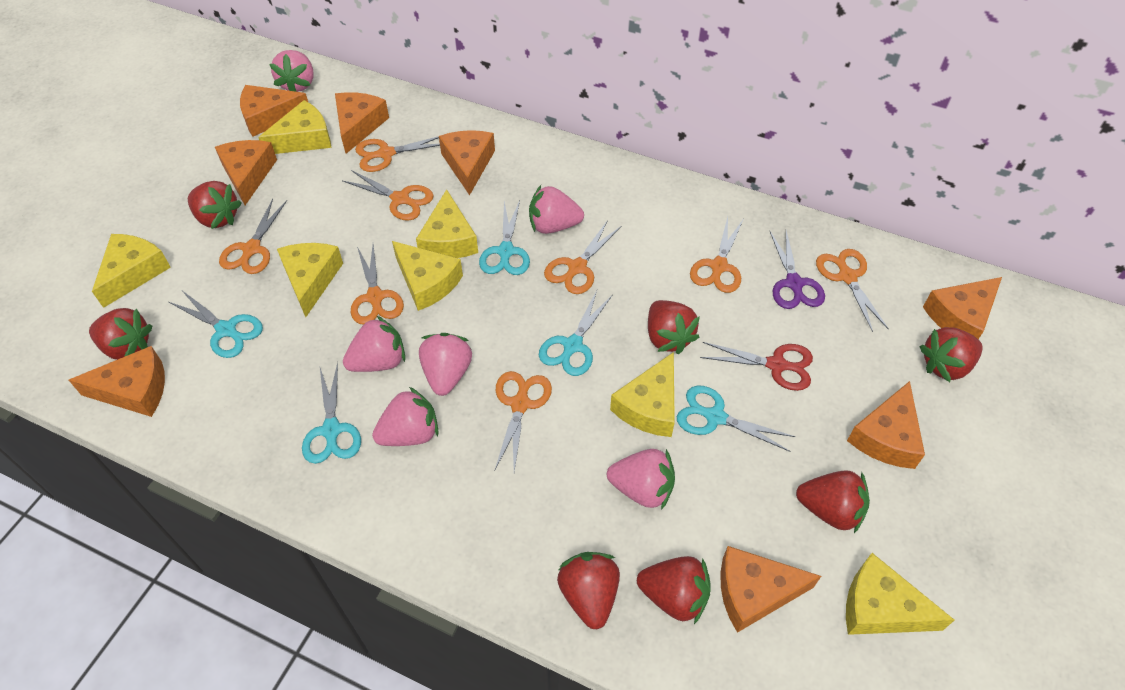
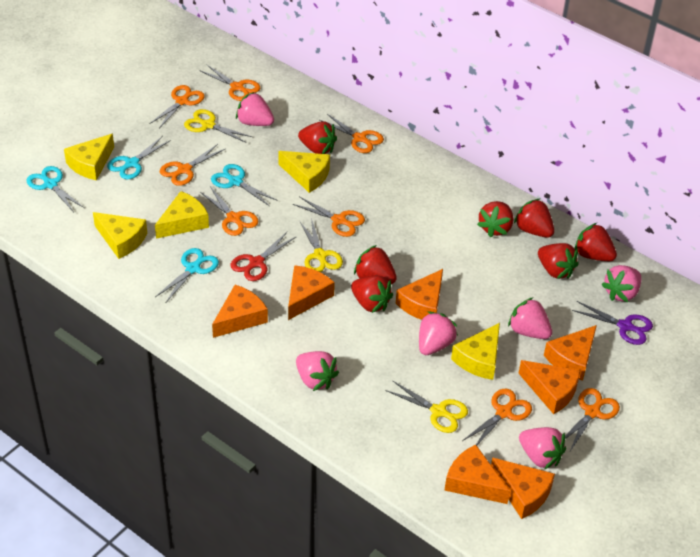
orange cheese: [69,346,165,417] [215,140,277,205] [240,85,308,137] [335,92,389,154] [439,130,495,195] [720,546,821,633] [847,381,925,469] [923,277,1002,339] = 8 -> [212,285,268,338] [288,265,335,320] [396,269,443,320] [444,444,510,504] [491,457,555,519] [518,360,581,414] [544,325,597,381] = 7
turquoise scissors: [169,291,263,358] [302,362,361,464] [479,200,530,275] [539,290,613,376] [677,386,795,452] = 5 -> [26,166,84,212] [107,136,171,179] [155,248,219,304] [211,164,278,206] = 4
yellow cheese: [92,234,171,308] [258,100,332,154] [277,243,343,317] [392,241,463,311] [416,189,478,258] [610,352,675,437] [846,553,955,635] = 7 -> [64,134,114,181] [93,212,147,259] [155,191,209,239] [278,151,330,193] [451,323,500,380] = 5
yellow scissors: none = 0 -> [184,109,252,143] [300,218,343,272] [385,380,468,433] = 3

